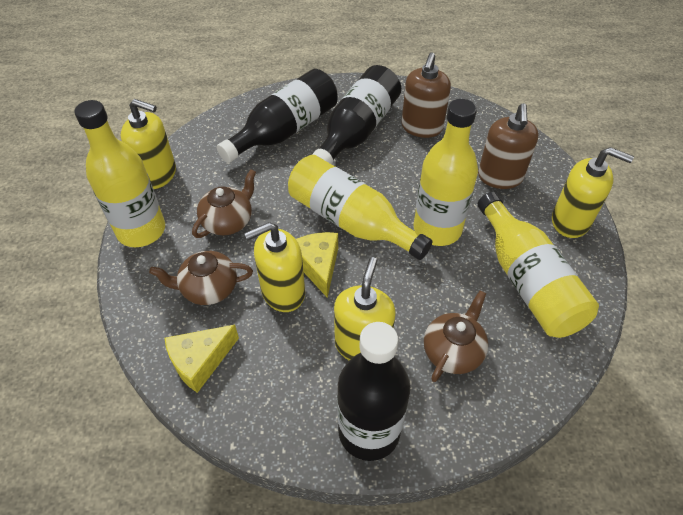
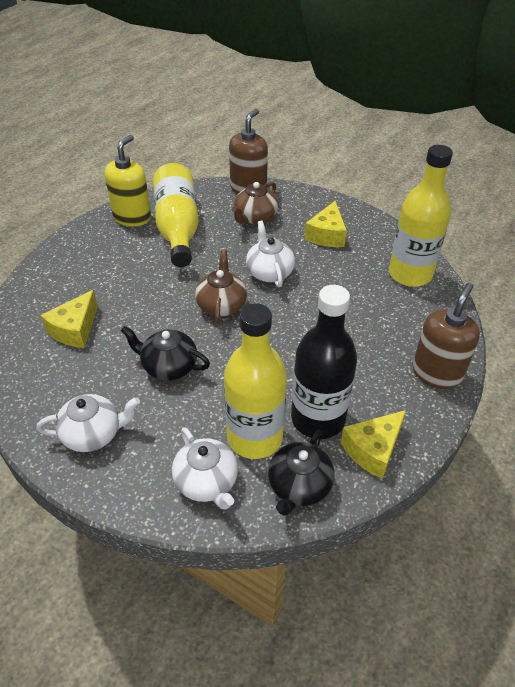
black bottle: [217,69,338,163] [312,65,401,164] [337,322,410,461] = 3 -> [291,285,357,439] = 1
black teapot: none = 0 -> [121,326,210,381] [268,430,335,516] = 2
brown teapot: [149,251,253,305] [192,169,256,238] [424,290,488,382] = 3 -> [195,250,247,323] [232,182,278,224] = 2
white teapot: none = 0 -> [36,394,140,452] [172,427,238,510] [246,221,295,287] = 3
yellow bottle: [74,100,165,247] [288,155,432,260] [414,99,478,246] [478,192,599,338] = 4 -> [153,163,199,267] [224,303,287,459] [389,145,453,287] = 3
yellow cheese: [165,325,239,393] [296,232,338,298] = 2 -> [41,290,98,348] [304,201,347,247] [341,410,406,479] = 3
yellow soap dispenser: [121,99,176,189] [244,222,305,312] [334,257,396,361] [552,147,634,238] = 4 -> [104,135,151,227] = 1

